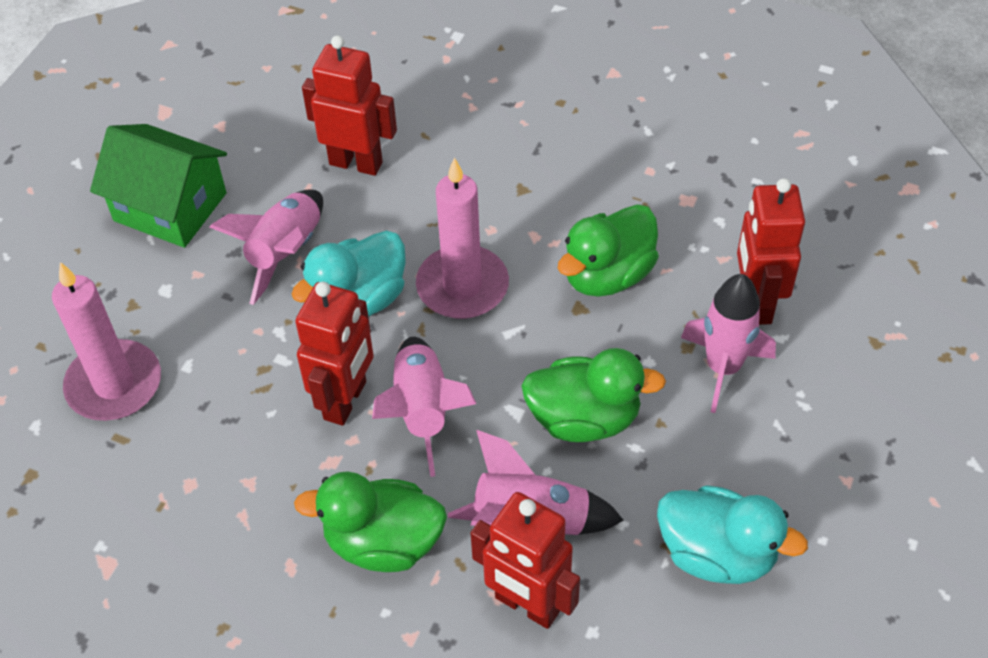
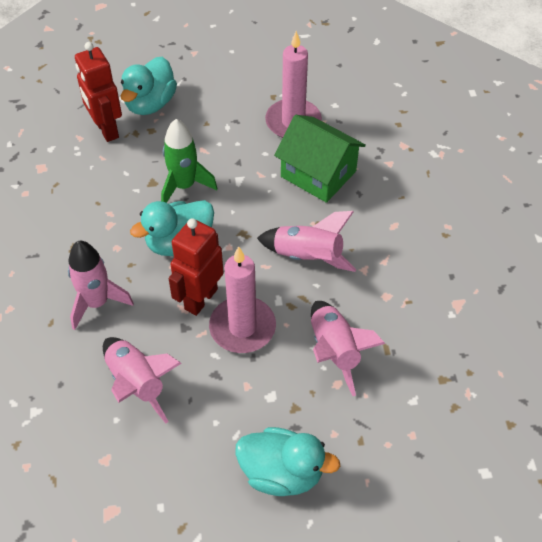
green duck: [294,471,447,572] [521,348,666,442] [558,204,659,297] = 3 -> none = 0
green rocket: none = 0 -> [161,119,217,203] = 1
red robot: [295,282,374,426] [302,35,397,176] [471,492,580,629] [737,178,805,325] = 4 -> [75,42,122,142] [169,218,224,316] = 2
turquoise duck: [292,231,406,317] [657,485,808,584] = 2 -> [121,57,177,115] [130,200,214,256] [236,427,340,496] = 3

